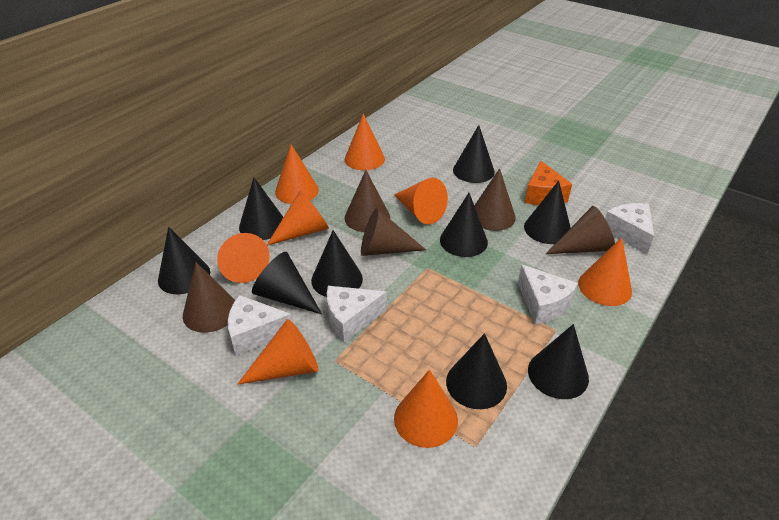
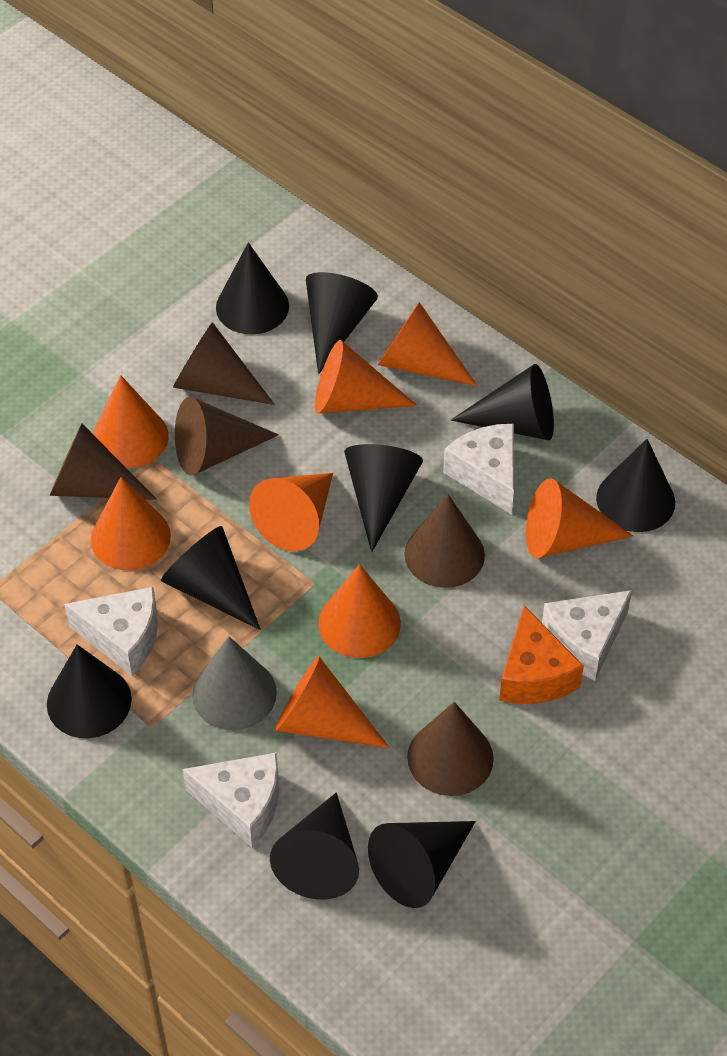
grey cone: none = 0 -> [192,636,277,730] = 1

